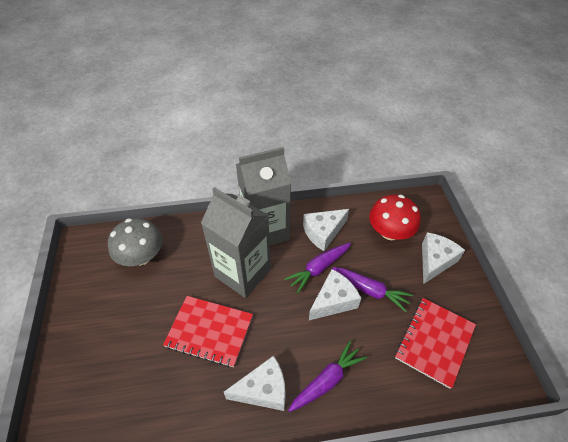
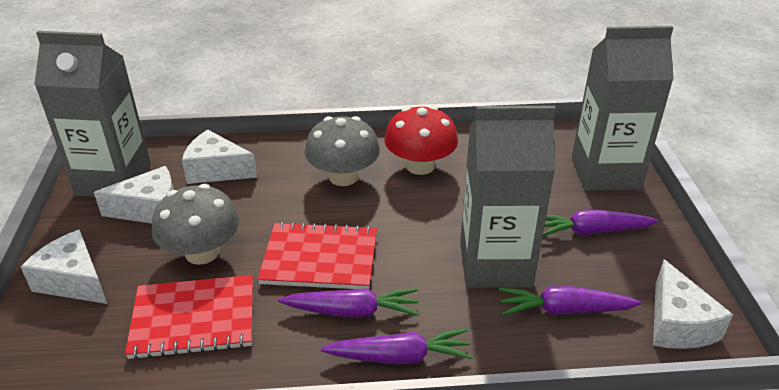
grey carton: [201,187,271,298] [236,147,291,245] = 2 -> [34,31,151,197] [460,106,556,288] [572,26,674,191] = 3
grey mushroom: [108,218,162,266] = 1 -> [152,184,239,265] [305,116,380,186] = 2
purple carrot: [285,243,351,293] [288,341,367,412] [332,267,413,312] = 3 -> [278,288,419,318] [321,328,473,365] [498,286,642,315] [543,210,658,236] = 4

